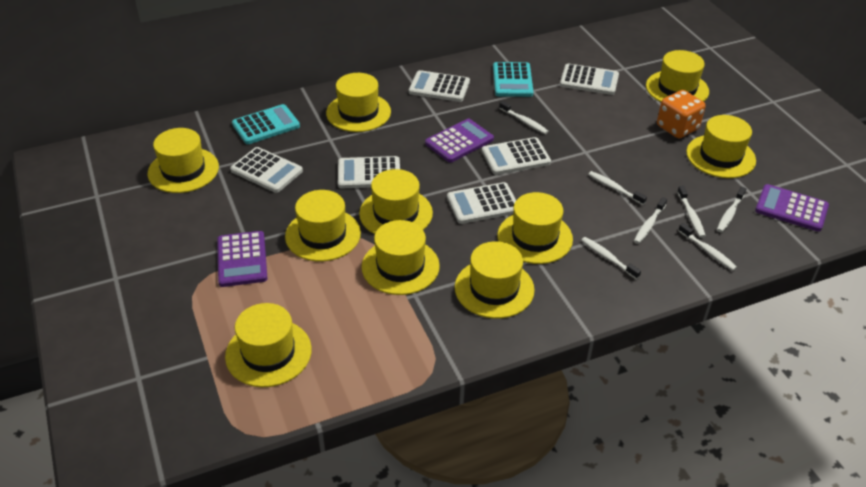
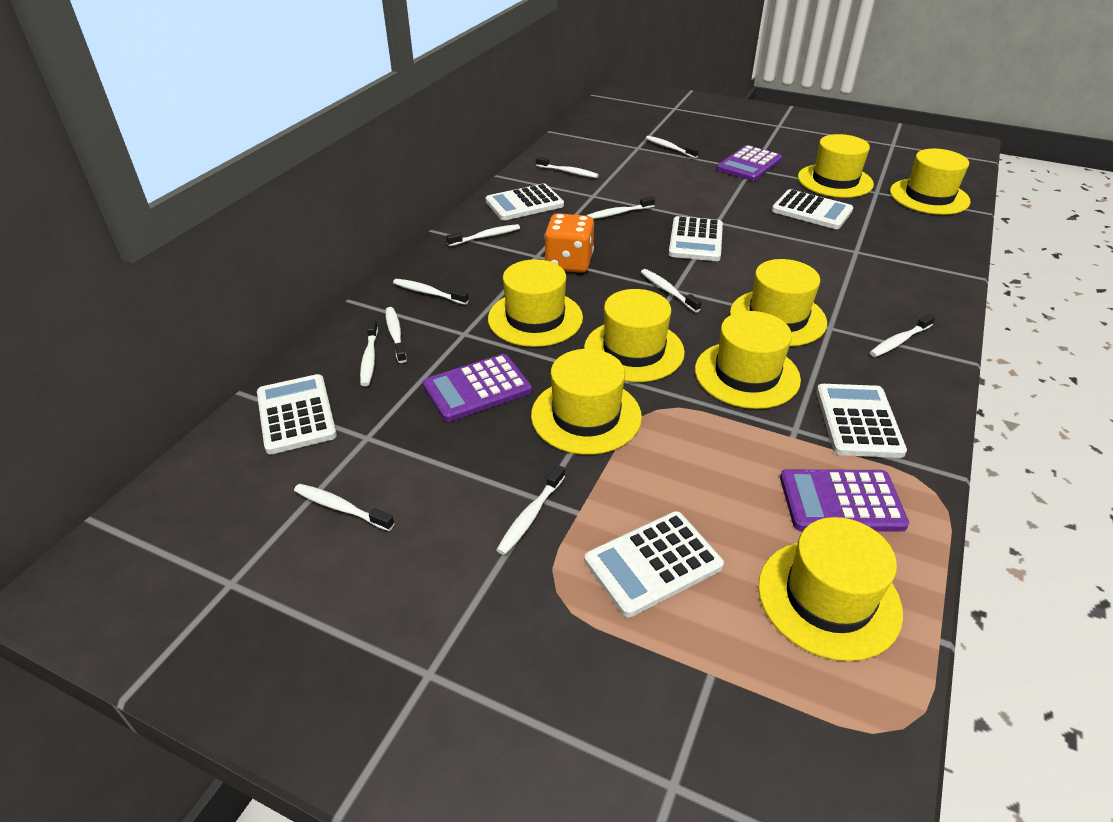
turquoise calculator: [232,104,300,144] [493,62,534,97] = 2 -> none = 0
white toothbrush: [499,101,548,134] [581,237,641,279] [588,171,647,205] [634,197,667,244] [677,186,706,238] [678,223,737,271] [717,187,746,232] = 7 -> [294,484,395,531] [360,319,378,386] [386,307,407,363] [393,279,469,305] [446,224,520,246] [496,465,565,555] [536,156,599,178] [586,197,655,219] [641,269,702,312] [646,136,699,159] [870,314,935,357] = 11
yellow hat: [148,128,219,193] [225,303,312,387] [285,190,361,261] [326,73,391,132] [359,169,433,234] [362,220,440,295] [455,241,535,319] [497,192,573,264] [646,50,709,102] [686,115,756,178] = 10 -> [488,259,583,347] [531,349,642,455] [584,289,685,382] [695,311,801,409] [730,259,827,346] [758,517,903,661] [798,134,874,198] [890,149,971,215] = 8

